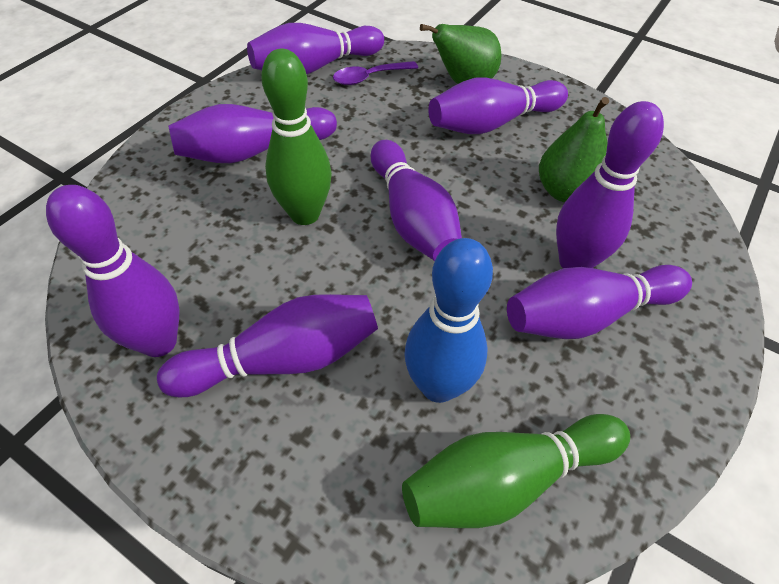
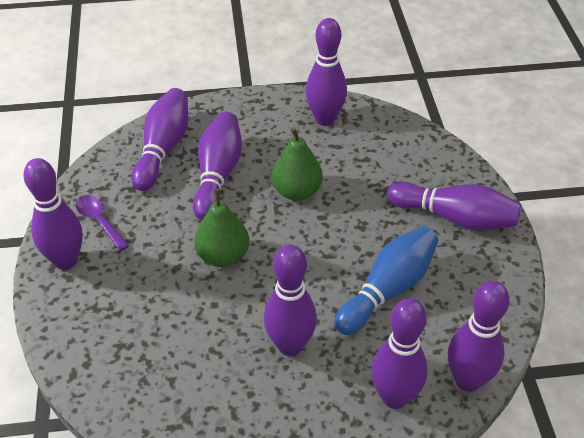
green bowling pin: [261,49,332,225] [402,414,630,528] = 2 -> none = 0

